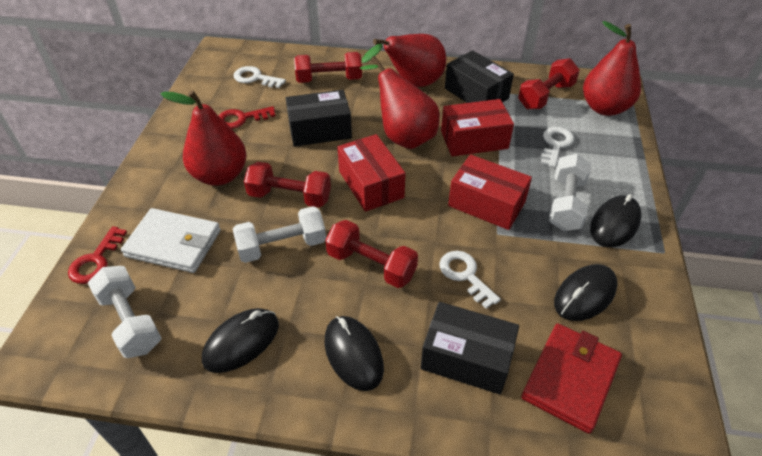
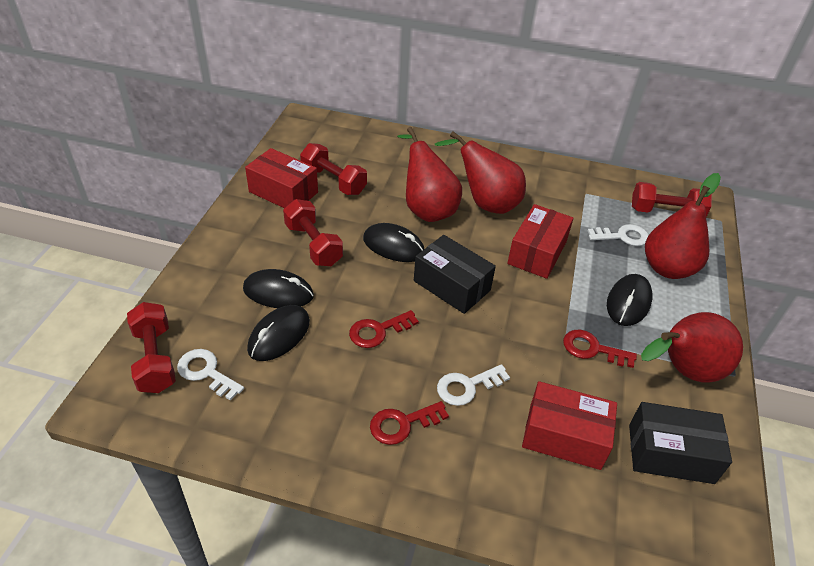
black box: [286,90,352,147] [421,302,519,394] [445,50,514,103] = 3 -> [414,235,496,314] [629,402,732,484] = 2
red key: [68,226,127,284] [218,106,276,129] = 2 -> [349,310,419,348] [370,401,449,445] [563,330,637,368] = 3
red wallet: [521,323,622,434] = 1 -> none = 0
white dumbbell: [88,266,161,358] [233,206,326,263] [549,154,591,231] = 3 -> none = 0
white wallet: [121,208,221,273] = 1 -> none = 0

